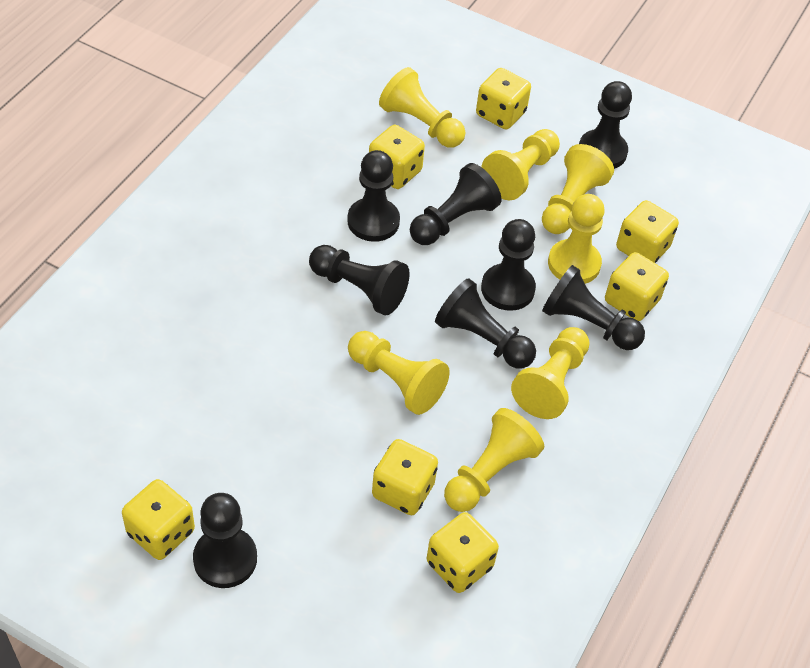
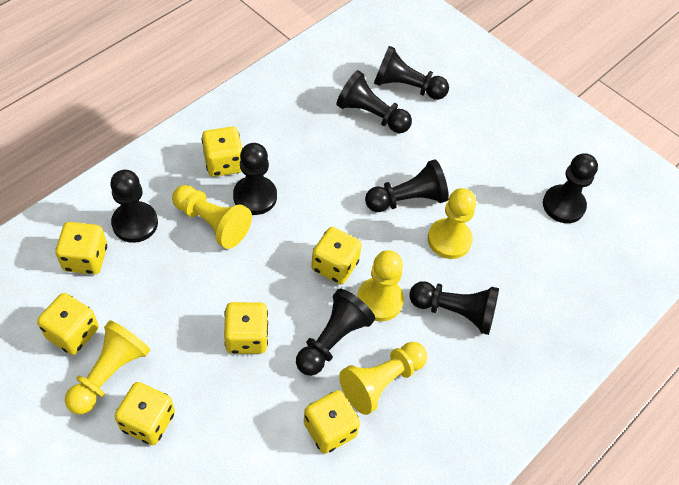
yellow pawn: [348,331,450,415] [379,67,466,148] [444,408,544,512] [481,129,560,200] [511,327,590,419] [542,144,614,234] [548,194,605,284] = 7 -> [65,320,150,414] [172,185,252,249] [339,342,427,415] [357,250,404,321] [428,188,476,259] = 5

